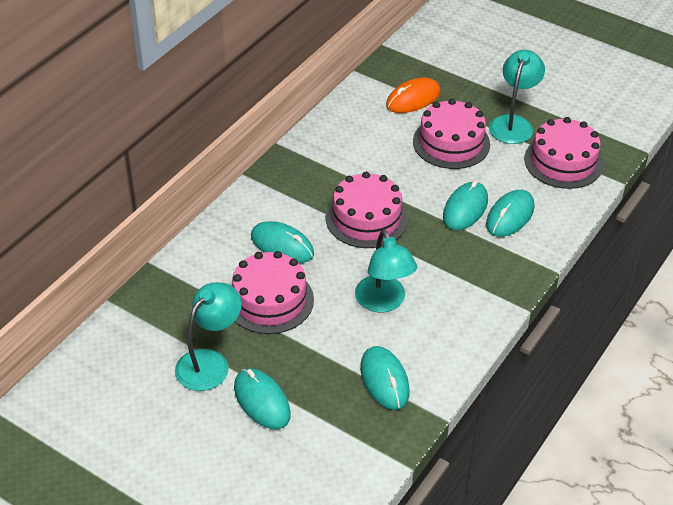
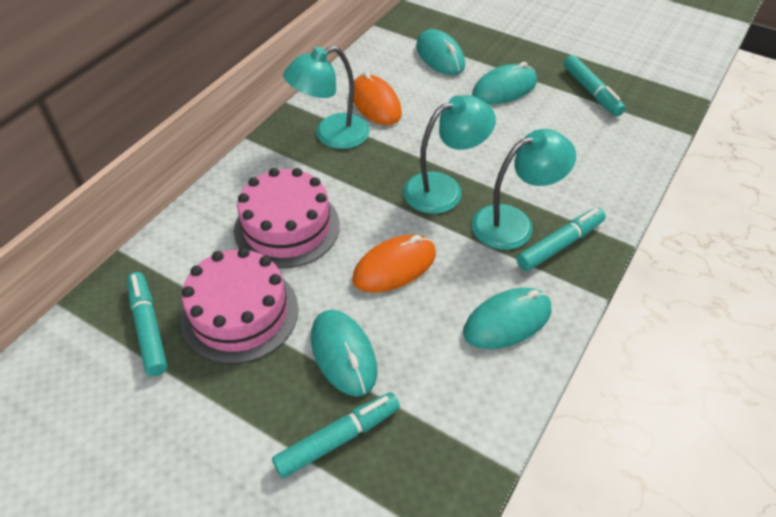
orange mouse: [386,77,440,113] = 1 -> [352,235,436,293] [353,71,402,125] = 2
pink cake: [231,251,314,334] [326,172,408,248] [413,99,490,169] [524,117,603,189] = 4 -> [180,248,298,364] [234,168,340,268] = 2
turquoise marker: none = 0 -> [127,272,167,376] [272,392,400,478] [517,208,606,271] [564,55,626,116] = 4
turquoise mouse: [234,368,291,429] [251,221,314,263] [360,346,410,410] [443,180,488,230] [486,190,534,237] = 5 -> [311,310,377,397] [416,29,465,75] [463,288,551,349] [472,62,537,104] = 4

